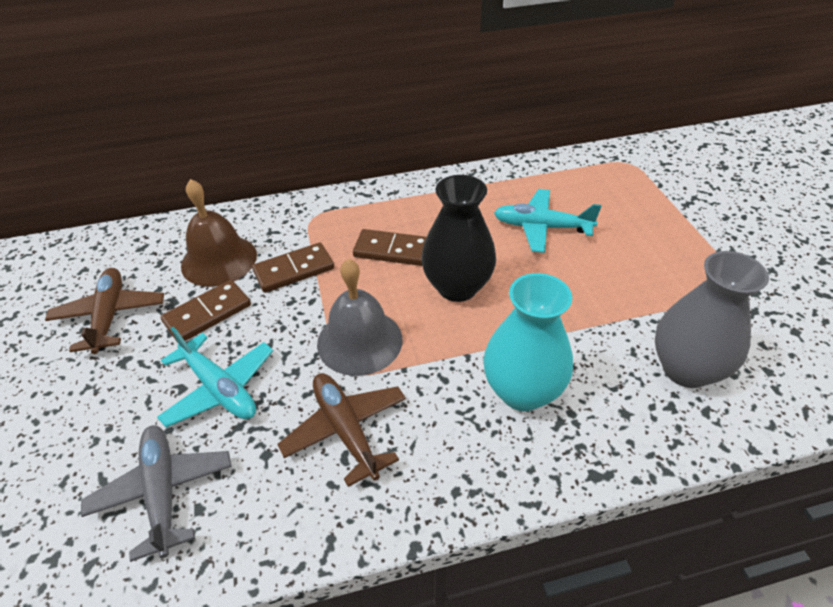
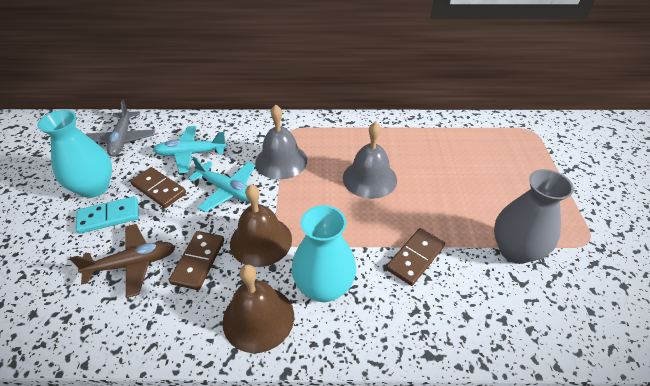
black vase: [421,175,496,302] = 1 -> none = 0
brown bell: [181,179,257,287] = 1 -> [222,264,294,353] [230,184,292,267] = 2
brown plane: [45,268,164,354] [278,373,406,487] = 2 -> [70,224,175,298] = 1
grey bell: [317,259,402,376] = 1 -> [255,104,307,179] [343,122,397,199] = 2
turquoise domino: none = 0 -> [76,196,139,234] = 1
turquoise vase: [483,273,573,411] = 1 -> [37,110,112,198] [291,205,356,302] = 2

